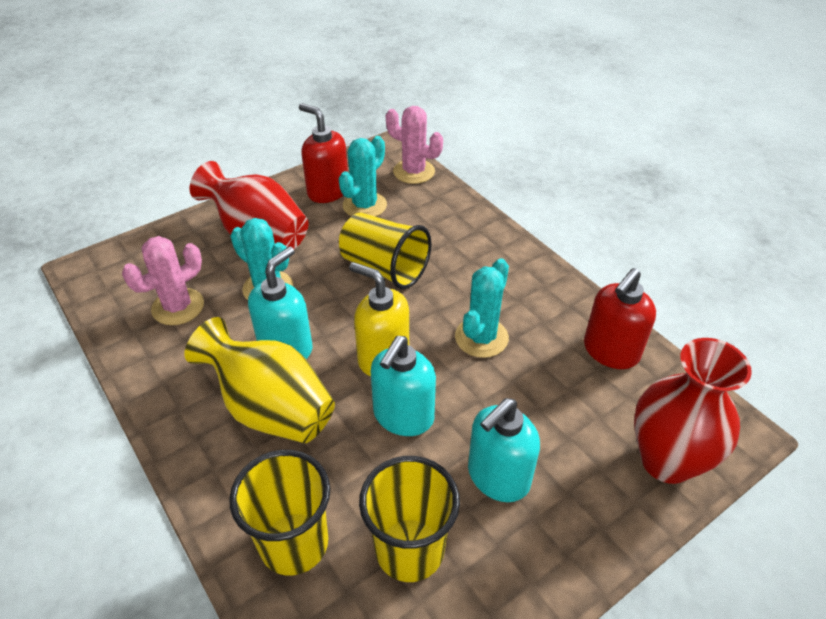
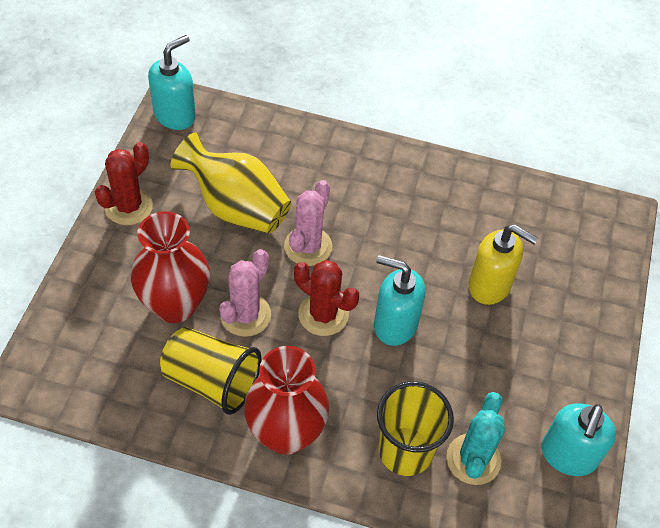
red cactus: none = 0 -> [95,142,153,225] [294,260,359,336] = 2
red soap dispenser: [299,103,348,203] [584,268,656,369] = 2 -> none = 0
turquoise cactus: [230,218,293,300] [339,136,387,217] [455,258,509,358] = 3 -> [446,392,505,485] = 1
yellow cup: [229,450,330,575] [339,212,432,289] [359,456,460,582] = 3 -> [160,327,261,415] [377,381,454,476] = 2

